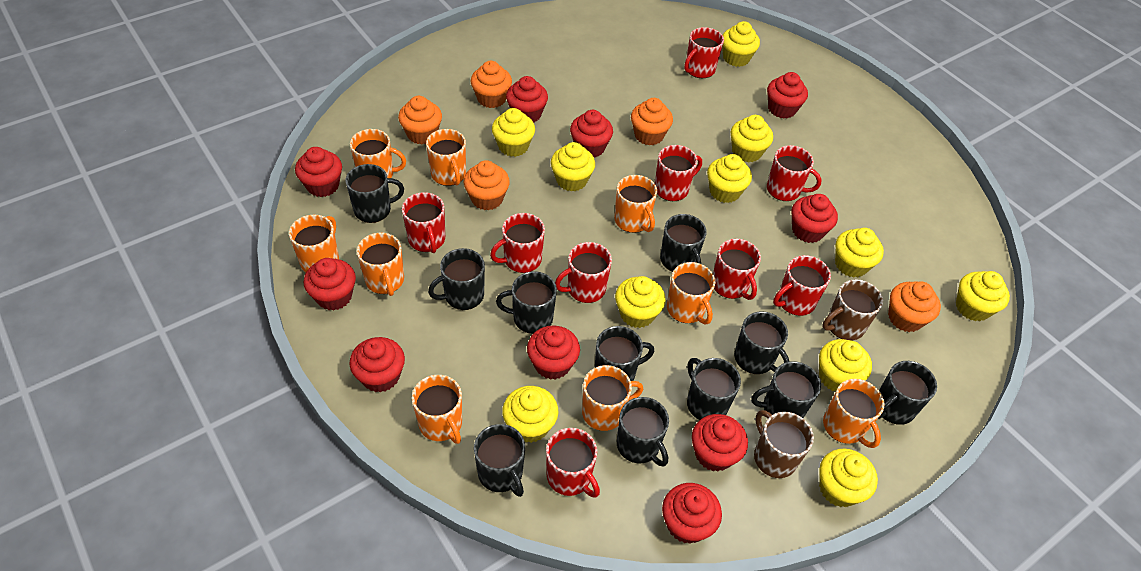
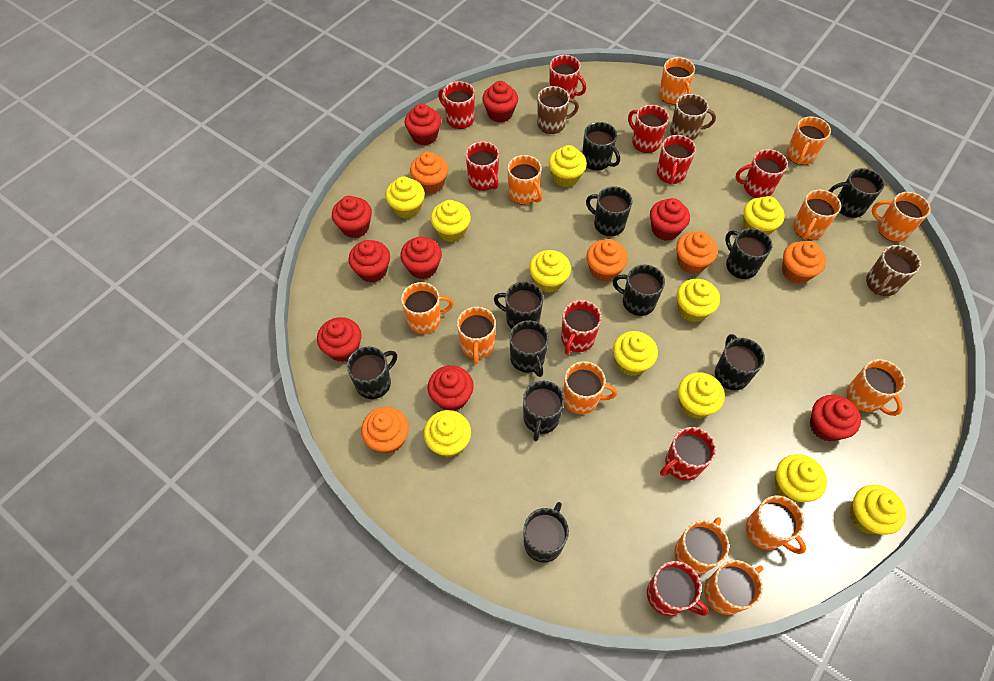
brown mug: [754,410,814,478] [822,279,883,340] = 2 -> [537,86,579,134] [670,94,716,140] [866,245,921,296] = 3
orange mug: [289,215,339,272] [350,129,406,178] [357,233,404,296] [412,375,462,444] [426,129,466,186] [582,365,643,431] [615,175,657,233] [667,262,715,324] [823,379,884,448] = 9 -> [401,282,454,334] [457,307,496,365] [507,155,542,204] [563,361,617,414] [659,57,695,104] [674,517,729,575] [704,560,763,615] [746,495,806,554] [786,117,831,165] [793,190,841,240] [847,359,905,416] [871,192,931,242] = 12
red cupcake: [295,147,342,197] [304,258,356,311] [349,337,405,392] [506,76,548,123] [527,326,580,380] [570,110,613,158] [662,483,722,544] [692,414,748,472] [767,72,808,118] [792,194,838,243] = 10 -> [317,317,361,362] [332,196,372,238] [348,240,390,283] [400,237,442,279] [405,104,441,146] [428,365,474,411] [482,81,518,123] [650,198,690,241] [810,395,861,441] = 9

